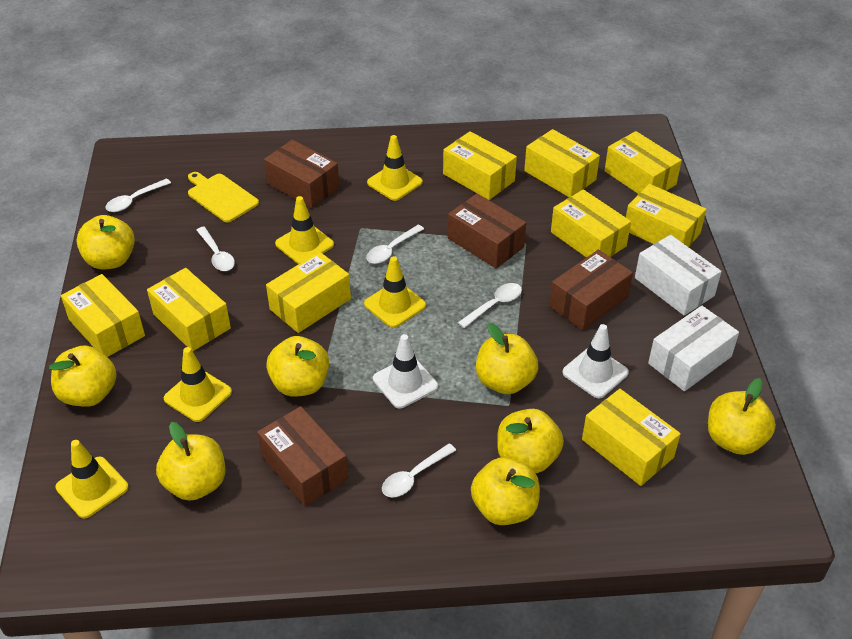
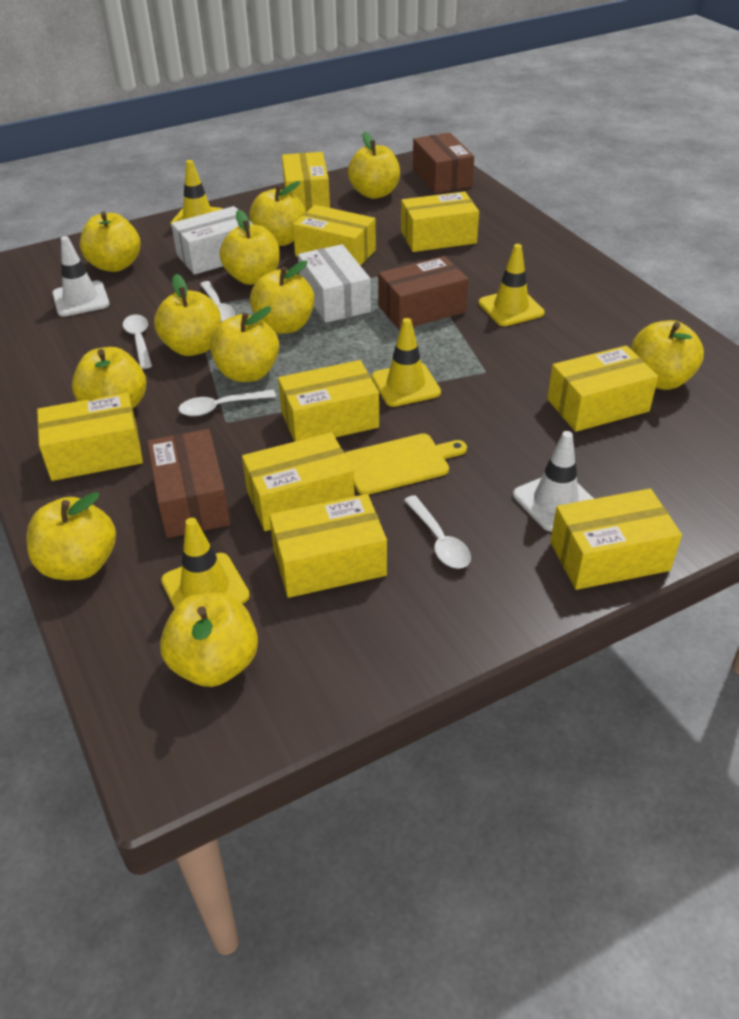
brown box: [257,406,348,506] [264,140,339,208] [448,193,526,269] [549,250,633,330] = 4 -> [147,429,231,538] [378,256,468,330] [413,133,474,193] = 3
white spoon: [106,178,171,212] [196,227,235,271] [366,225,424,264] [382,443,456,497] [458,283,522,328] = 5 -> [123,314,152,369] [179,390,276,416] [200,281,235,322] [404,495,471,569] = 4
yellow apple: [49,345,117,407] [76,215,135,269] [156,422,225,501] [266,336,329,397] [471,457,540,525] [476,323,538,394] [497,409,564,473] [708,378,776,455] = 8 -> [26,492,116,580] [72,347,146,409] [80,211,140,272] [154,274,221,356] [160,593,258,687] [210,307,279,382] [219,210,280,285] [249,181,306,246] [250,261,314,334] [348,132,400,199] [631,320,704,390] = 11
yellow traffic cone: [55,440,129,519] [164,347,232,422] [275,196,334,264] [364,256,426,328] [367,135,423,201] = 5 -> [161,518,250,609] [170,160,223,227] [372,318,441,407] [479,244,545,326] = 4

